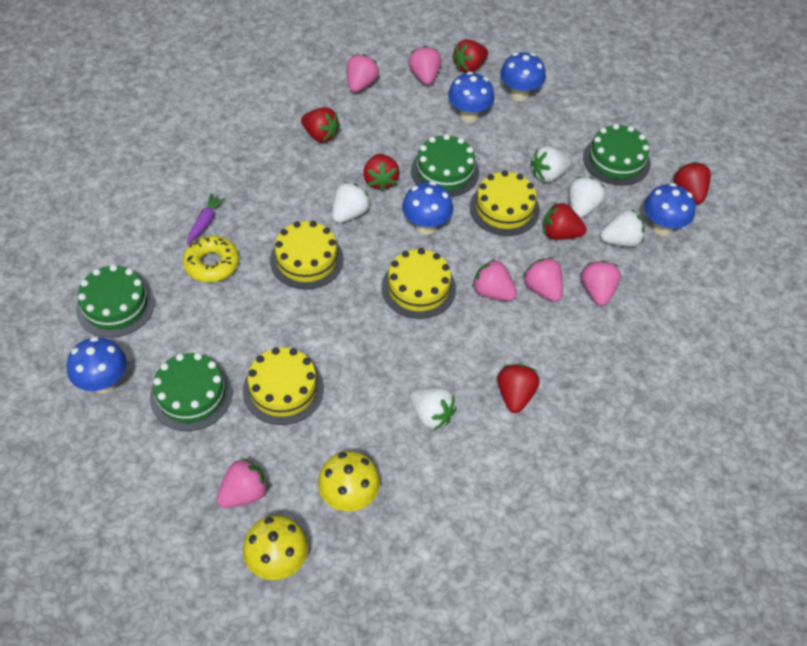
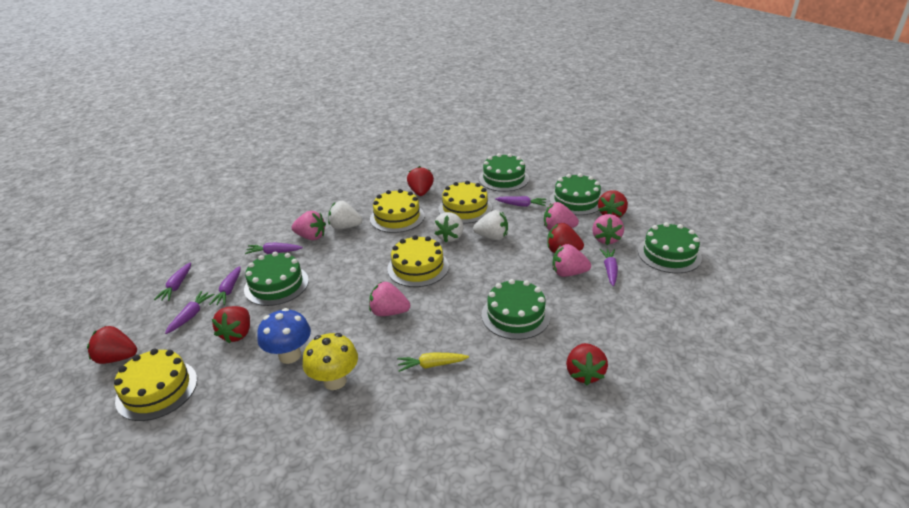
blue mushroom: [67,337,127,394] [402,182,453,235] [448,72,495,123] [500,52,546,101] [644,183,696,236] = 5 -> [257,308,311,364] = 1
green cake: [76,264,155,338] [150,353,232,431] [411,134,479,197] [583,124,651,186] = 4 -> [244,252,309,306] [479,153,529,192] [482,279,550,340] [550,173,601,215] [638,222,702,273] = 5
pink strawberry: [216,458,269,508] [347,54,379,93] [408,46,441,85] [472,259,517,301] [523,257,563,302] [581,261,621,306] = 6 -> [291,211,326,240] [369,282,410,316] [544,202,579,230] [552,244,591,277] [592,214,624,245] = 5
purple carrot: [187,193,226,244] = 1 -> [154,263,191,301] [165,291,214,334] [209,266,241,305] [245,243,303,254] [495,196,546,207] [600,249,618,286] = 6
white strawberry: [332,182,371,223] [409,387,457,430] [531,146,571,182] [569,177,605,218] [600,209,644,247] = 5 -> [328,201,362,229] [434,212,463,242] [473,210,508,240] = 3
yellow carrot: none = 0 -> [397,352,469,372] = 1
yellow donut: [183,236,239,282] = 1 -> none = 0
yellow mushroom: [243,515,308,580] [318,451,380,511] = 2 -> [303,333,358,390] = 1

